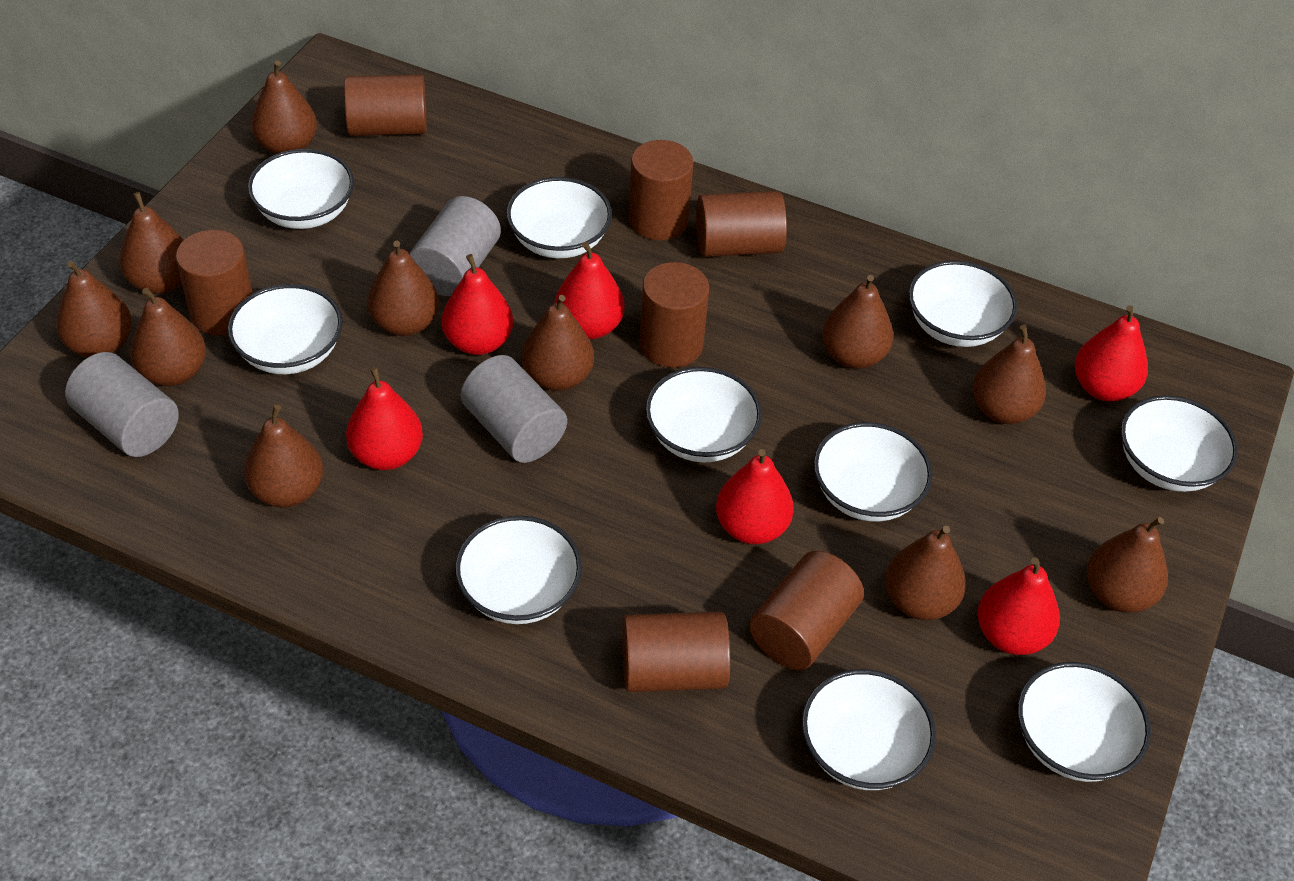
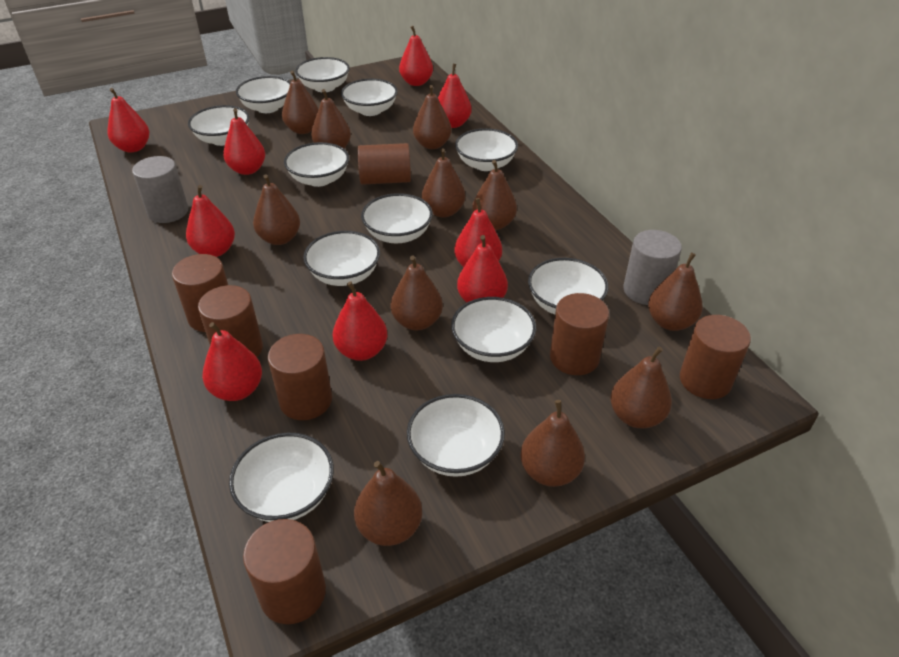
grey cylinder: [65,352,179,457] [409,196,501,296] [461,355,567,463] = 3 -> [132,156,188,223] [623,230,682,305] = 2
red pear: [346,367,423,470] [442,254,513,355] [555,242,625,340] [716,449,794,545] [977,557,1060,655] [1075,305,1148,401] = 6 -> [107,88,149,152] [186,185,235,257] [202,322,262,401] [223,108,265,175] [333,281,387,361] [399,26,433,86] [438,64,471,128] [454,198,502,267] [457,235,508,303] = 9
white bowl: [228,284,343,374] [248,149,354,229] [455,516,582,624] [506,177,612,258] [645,367,762,463] [802,669,936,790] [813,422,933,522] [908,261,1018,347] [1017,662,1151,782] [1120,395,1238,492] = 10 -> [188,105,249,146] [229,433,334,522] [236,76,291,113] [284,142,349,187] [295,57,350,92] [303,231,380,286] [341,79,398,116] [361,193,433,243] [407,394,505,477] [451,297,536,362] [455,128,518,171] [528,258,609,314] = 12

